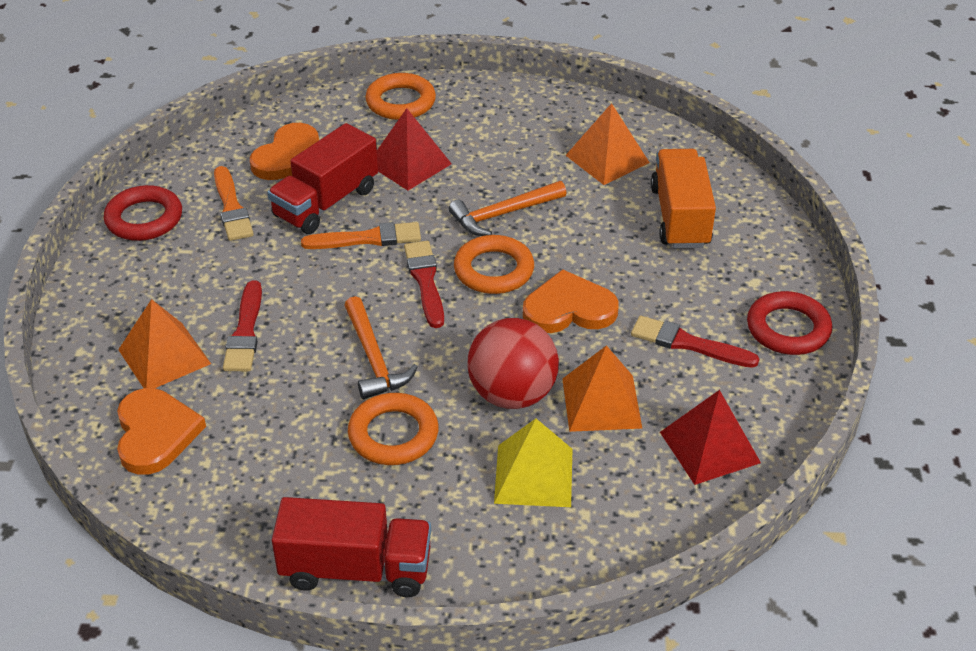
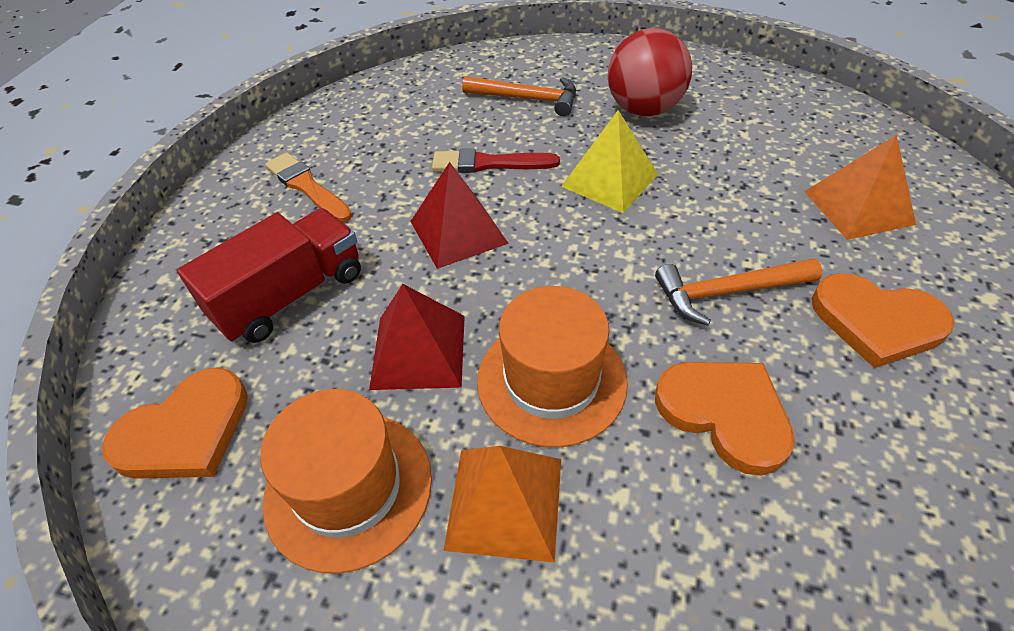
orange brush: [214,166,254,241] [301,222,421,249] = 2 -> [265,153,352,222] = 1
orange hat: none = 0 -> [260,389,432,573] [477,286,628,447] = 2
orange pyramid: [118,299,211,388] [562,345,642,432] [565,103,650,185] = 3 -> [443,446,561,563] [804,135,916,240] = 2
orange ring: [348,393,439,465] [365,73,436,120] [454,235,534,294] = 3 -> none = 0
orange truck: [651,149,716,248] = 1 -> none = 0
red brush: [223,280,262,371] [404,241,444,328] [631,316,759,368] = 3 -> [432,149,560,173] = 1
red ring: [104,185,182,241] [747,291,832,355] = 2 -> none = 0
red truck: [267,123,378,234] [272,497,431,597] = 2 -> [177,208,361,343] = 1

